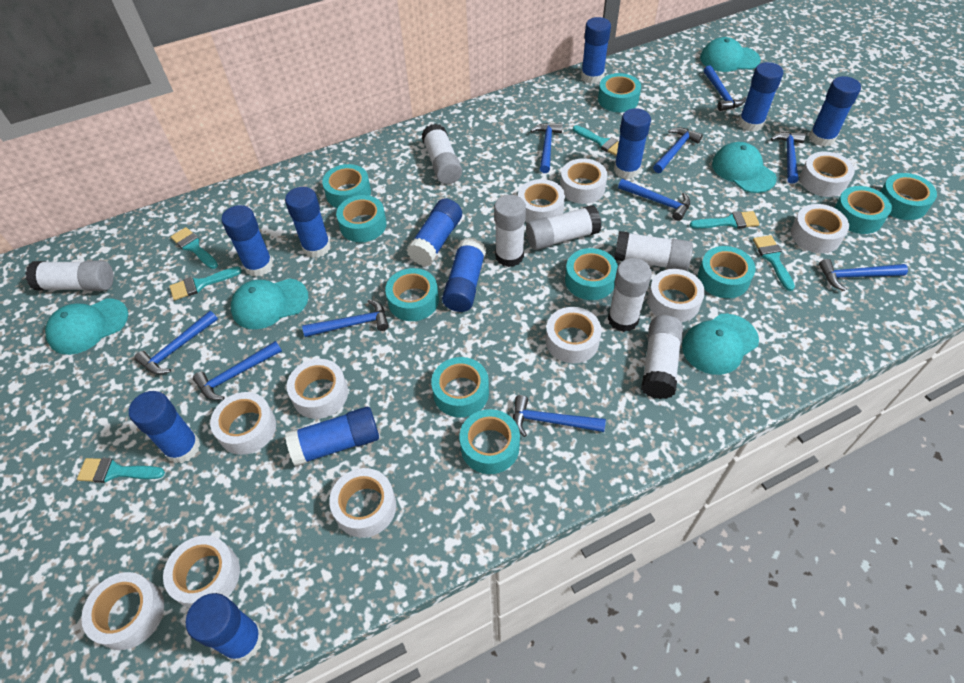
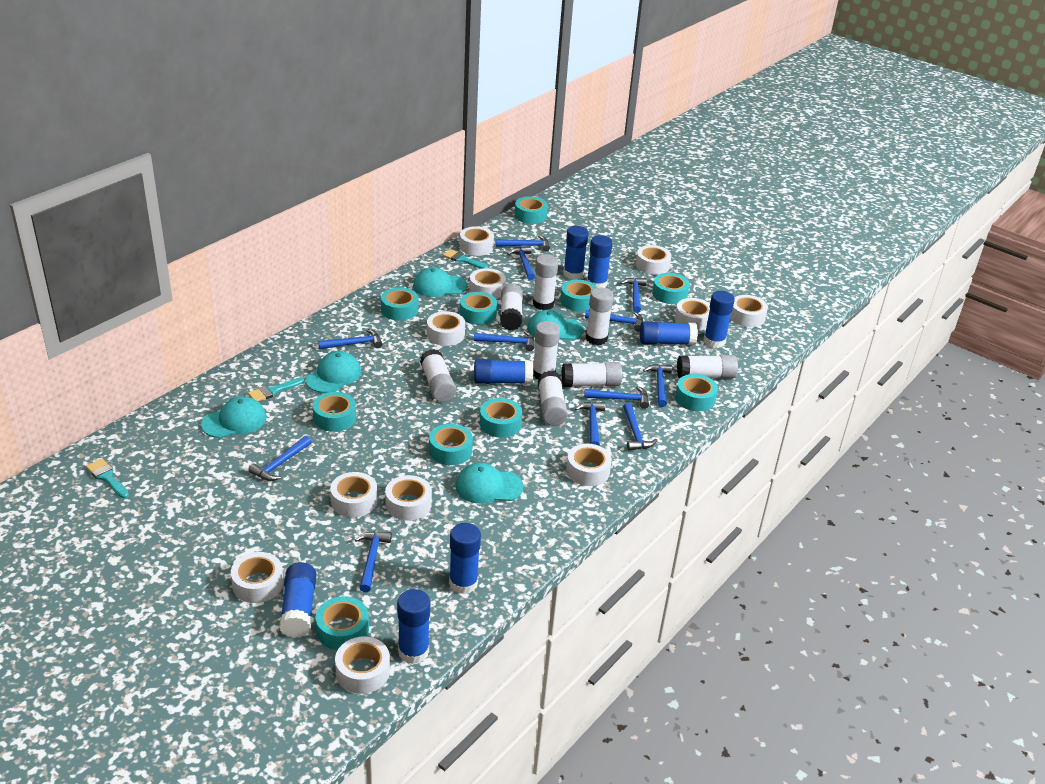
blue glue stick: [129,391,200,463] [186,593,263,663] [221,205,273,277] [285,187,331,258] [285,407,379,466] [407,198,462,266] [442,238,486,312] [581,17,611,84] [614,108,651,179] [738,62,783,132] [809,76,861,147] = 11 -> [279,562,316,638] [397,589,430,664] [449,523,481,594] [474,359,533,384] [563,226,589,280] [587,235,613,288] [640,321,698,345] [704,291,735,348] = 8
blue hammer: [134,311,218,374] [193,341,282,400] [302,299,389,337] [513,395,606,437] [530,123,563,173] [618,179,690,221] [653,127,703,173] [704,66,746,111] [771,132,805,184] [819,259,908,291] = 10 -> [248,436,311,481] [318,329,382,349] [355,531,392,592] [474,331,534,351] [496,235,550,251] [507,246,535,280] [575,402,605,446] [584,386,649,409] [585,310,643,332] [620,277,647,313] [623,403,657,450] [643,364,672,407] = 12
turquoise brush: [77,458,165,483] [169,266,242,300] [171,227,218,269] [573,125,619,156] [690,211,760,229] [753,235,795,291] = 6 -> [86,459,129,498] [248,377,305,402] [443,249,488,269] = 3
white glue stick: [25,261,114,291] [422,124,462,184] [494,195,526,267] [526,205,601,250] [608,258,652,332] [614,231,693,271] [641,315,683,399] = 7 -> [420,349,456,402] [500,283,523,331] [533,254,558,310] [533,321,560,379] [538,371,568,426] [561,362,623,387] [586,287,614,345] [677,355,738,379] = 8

